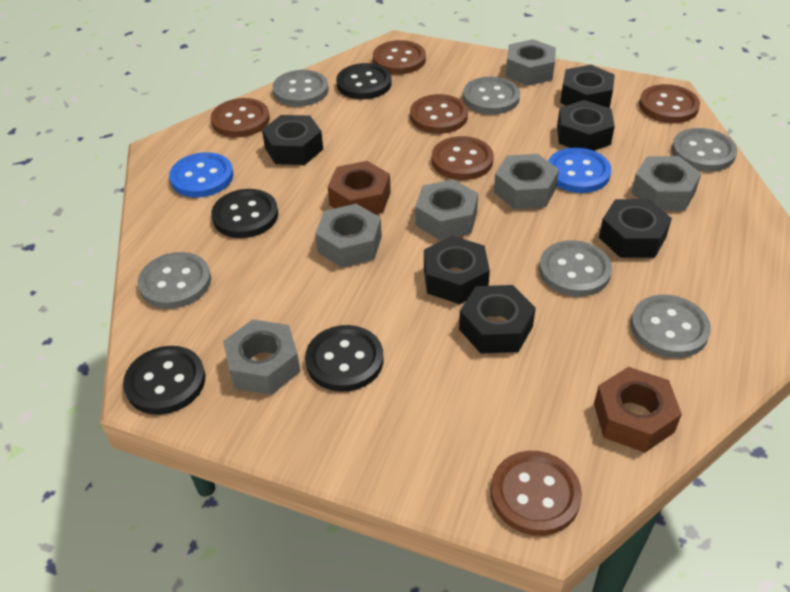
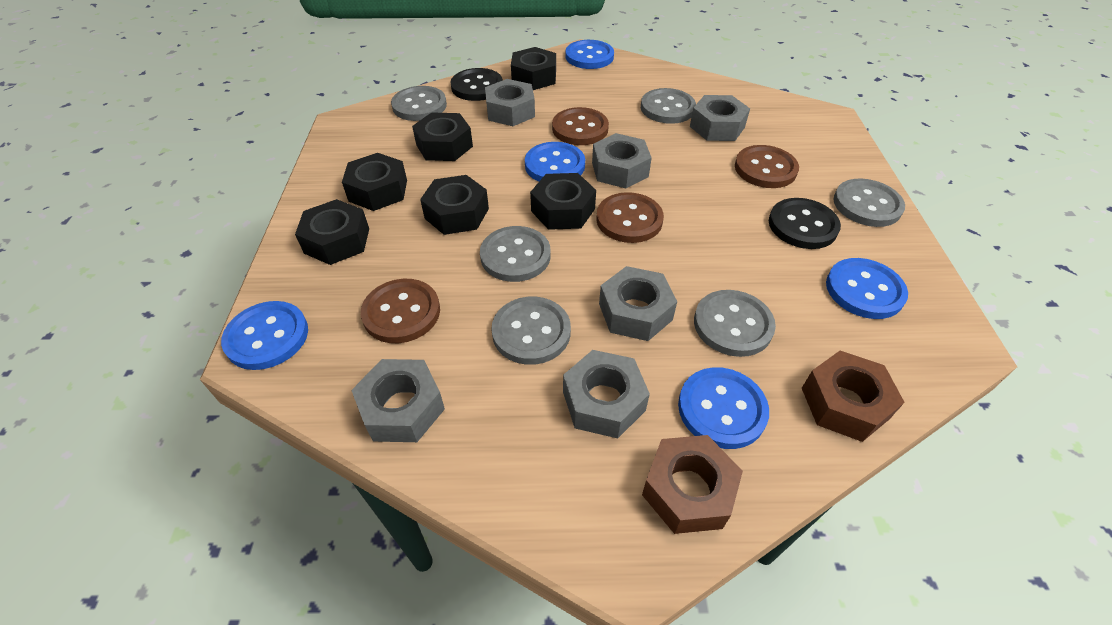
black button: [123,346,205,415] [211,189,278,238] [305,325,384,392] [336,63,392,99] = 4 -> [450,68,503,101] [769,198,841,249] = 2
blue button: [169,152,233,197] [548,148,611,193] = 2 -> [221,301,308,370] [525,142,585,181] [565,40,614,69] [678,367,769,449] [826,258,908,319] = 5
brown button: [211,98,270,138] [373,40,426,74] [410,94,468,134] [432,136,494,180] [491,451,582,536] [639,84,700,123] = 6 -> [361,279,440,343] [552,107,609,145] [596,192,664,243] [735,145,799,188] = 4

